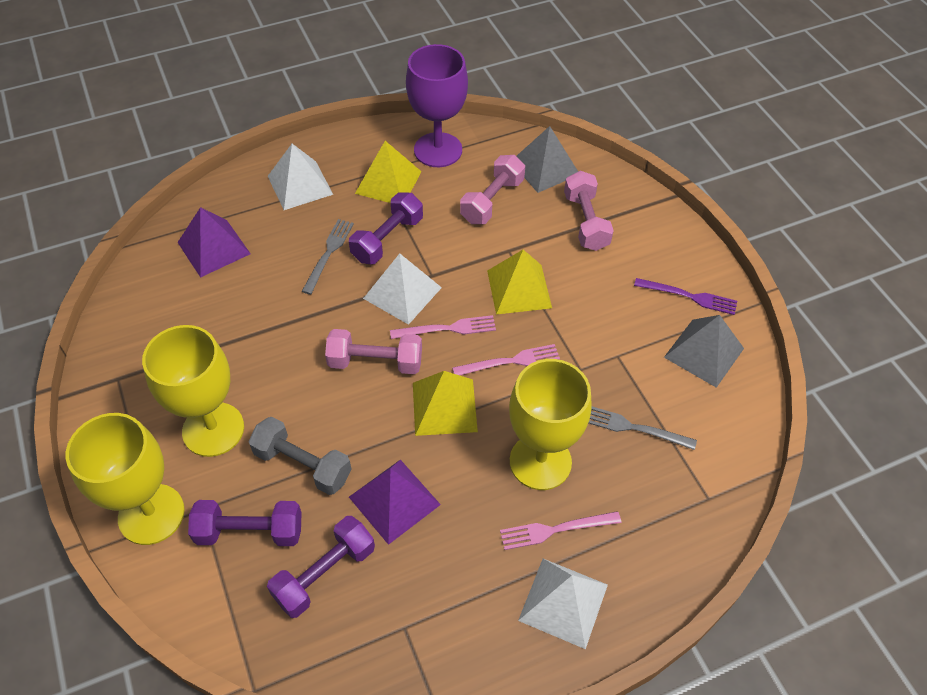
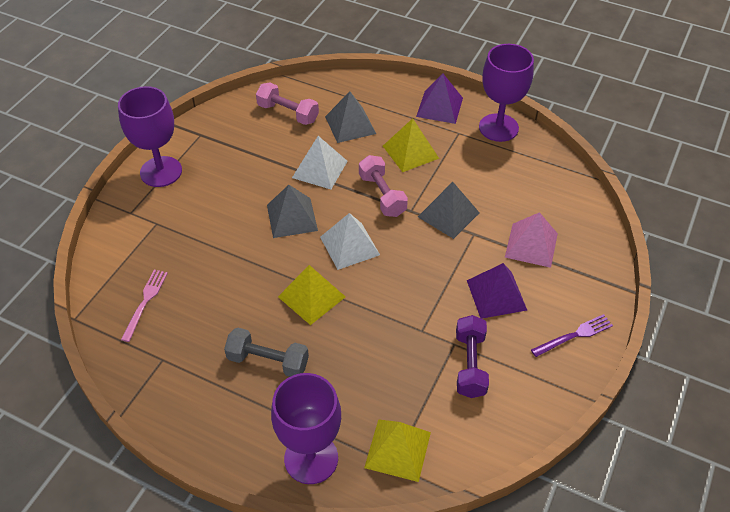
grey fork: [302,219,354,294] [589,407,697,450] = 2 -> none = 0
grey pyramid: [517,126,578,193] [664,315,744,388] = 2 -> [267,185,318,238] [325,91,376,143] [418,182,480,239] = 3
pink dumbbell: [325,329,422,374] [460,155,525,224] [564,171,614,251] = 3 -> [256,83,319,125] [359,155,408,217] = 2
pink fork: [390,315,496,339] [452,344,560,375] [500,511,621,550] = 3 -> [121,270,168,342] = 1
pink pyramid: none = 0 -> [505,212,558,268] = 1
purple dumbbell: [188,500,302,546] [267,516,375,618] [349,192,423,264] = 3 -> [456,315,489,398] = 1
purple goblet: [406,44,468,167] = 1 -> [118,86,182,187] [271,373,341,484] [479,44,534,142] = 3
white pyramid: [268,144,333,210] [363,253,442,325] [518,559,608,649] = 3 -> [292,136,348,189] [320,213,380,270] = 2
yellow goblet: [66,413,185,545] [142,325,244,457] [509,359,592,490] = 3 -> none = 0

